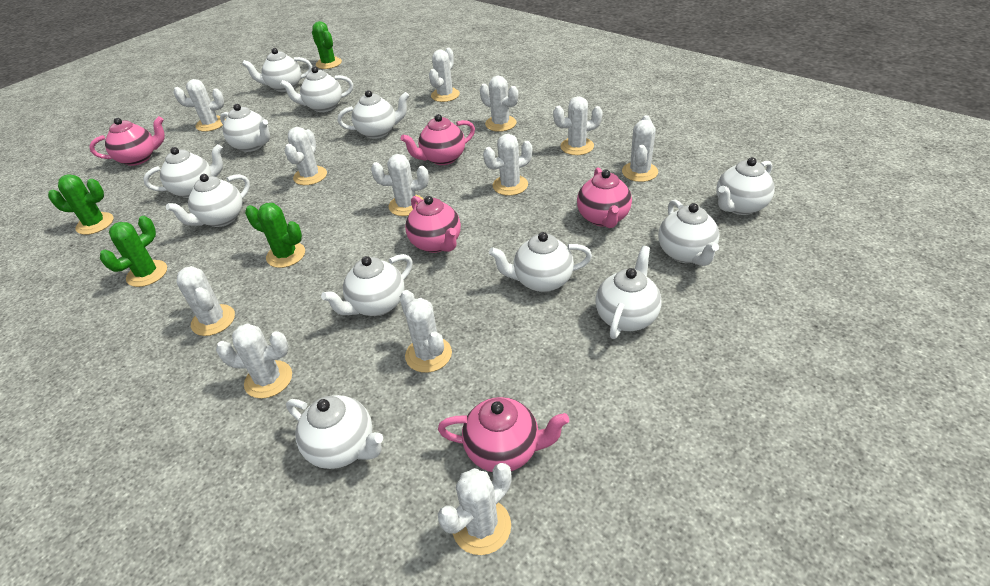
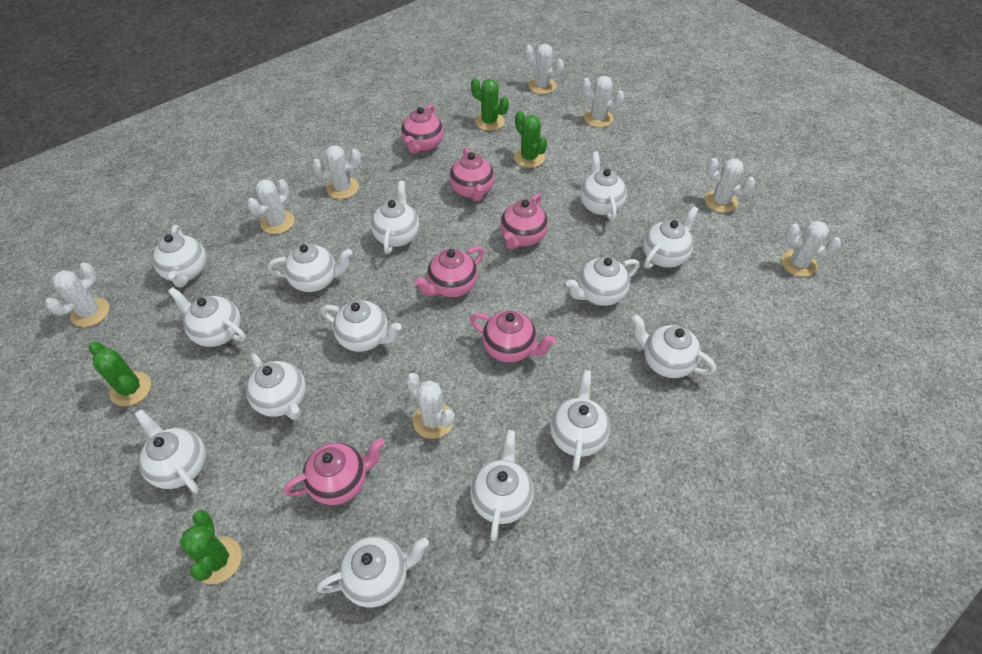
pink teapot: [89,116,165,166] [401,114,475,165] [405,196,461,253] [438,397,569,472] [577,167,632,228] = 5 -> [283,438,384,505] [401,104,444,154] [414,246,484,297] [449,147,495,201] [470,310,556,362] [500,193,548,250] = 6
white cactus: [174,79,226,132] [177,266,235,336] [216,323,292,399] [285,127,327,185] [371,154,429,216] [400,290,452,373] [429,48,460,102] [438,463,512,555] [480,76,518,132] [483,134,532,196] [553,96,603,155] [622,115,658,182] = 12 -> [45,262,109,327] [247,179,295,234] [312,145,361,199] [406,373,455,439] [524,44,564,94] [581,76,625,127] [705,158,755,213] [781,221,841,277] = 8
white teapot: [143,144,223,198] [166,174,250,227] [220,104,270,152] [242,48,312,92] [280,66,353,112] [286,395,383,469] [321,254,413,316] [338,90,409,139] [489,232,592,292] [596,246,662,339] [658,199,720,266] [716,157,775,215] = 12 -> [135,409,206,494] [152,225,207,287] [168,287,246,347] [246,354,306,420] [268,244,352,292] [317,536,429,607] [321,301,402,352] [371,181,419,254] [470,430,534,541] [550,370,610,471] [566,257,639,306] [580,152,627,221] [632,314,716,378] [643,206,698,269] = 14

